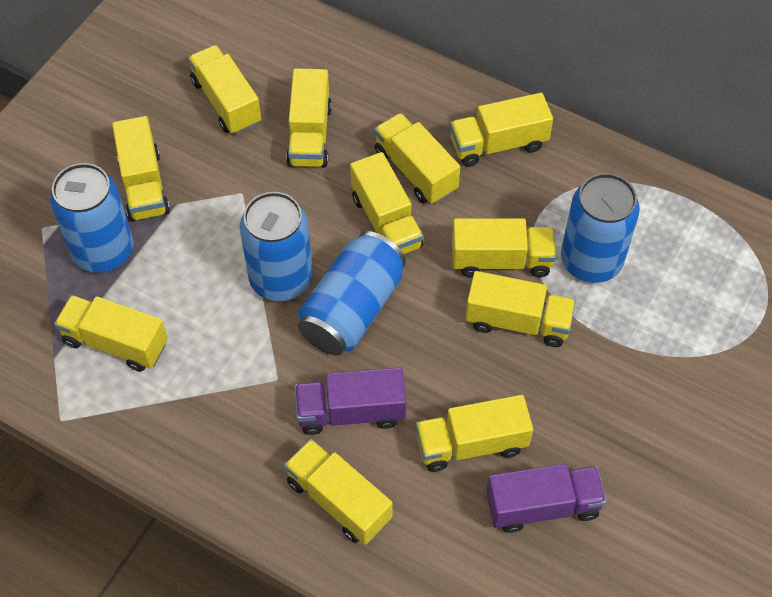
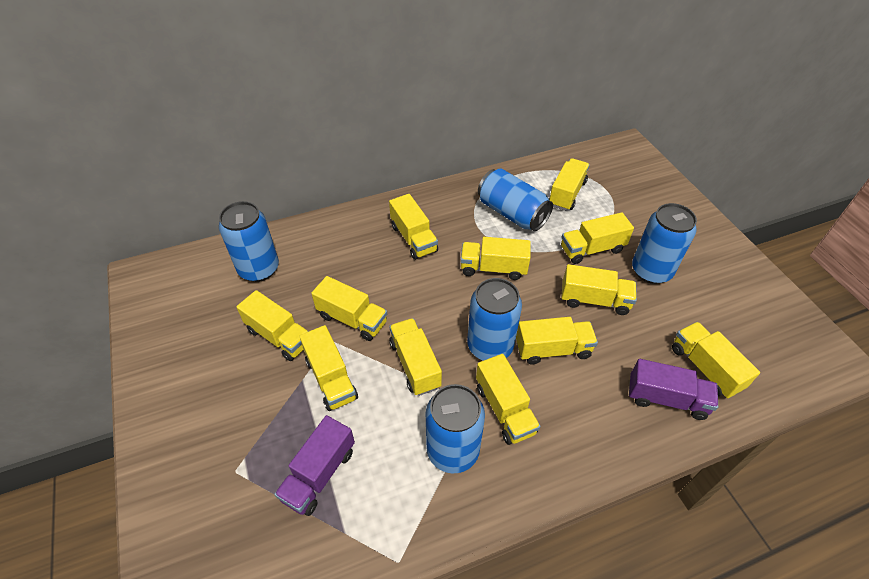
blue can: [50,163,134,273] [240,192,313,301] [298,231,406,355] [561,173,640,283] = 4 -> [219,201,279,282] [426,384,485,473] [467,278,522,361] [478,169,553,231] [632,203,697,284] = 5
yellow truck: [54,295,168,372] [112,116,170,221] [188,45,261,135] [284,439,393,545] [286,68,332,168] [350,152,423,254] [374,113,460,204] [416,395,533,472] [450,93,553,167] [452,218,556,277] [465,271,576,347] = 11 -> [236,290,309,361] [299,325,358,411] [311,276,387,341] [389,194,438,260] [389,318,442,396] [460,237,531,280] [476,354,541,445] [516,317,598,364] [549,158,590,211] [561,212,634,264] [561,264,637,315] [672,322,760,399] = 12

